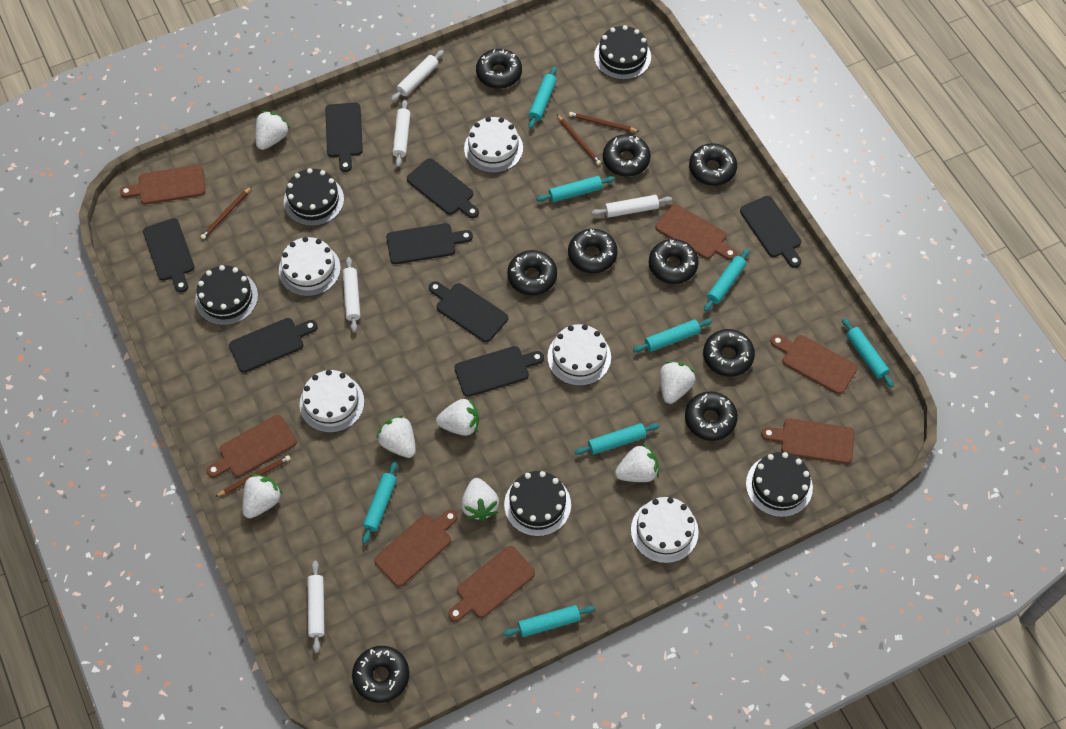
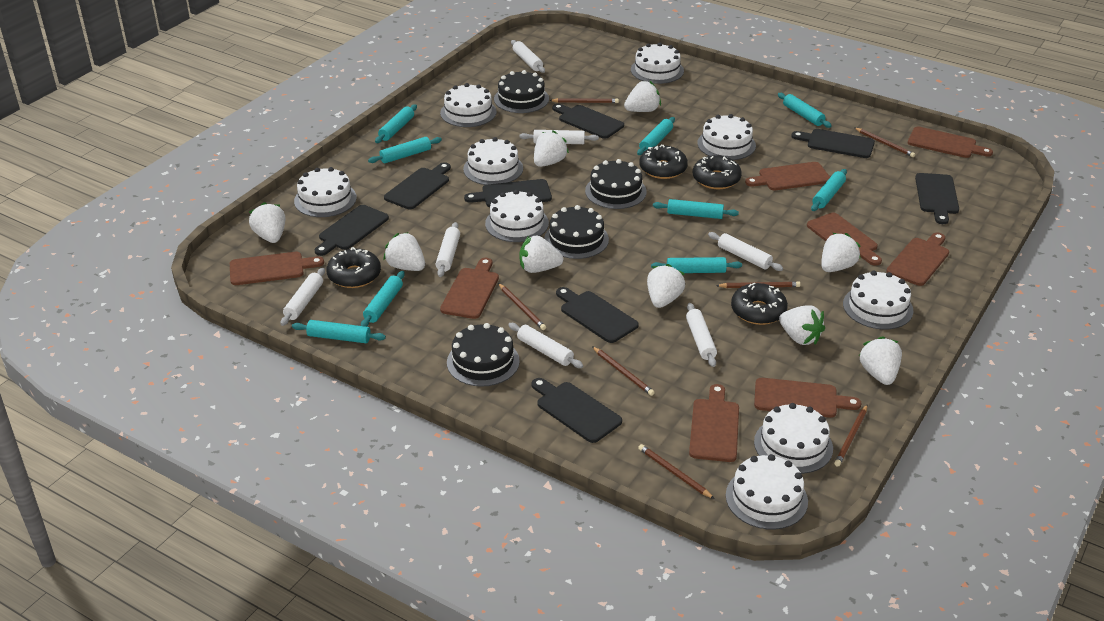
black cake: [195,265,258,325] [284,168,344,226] [504,471,571,536] [594,25,651,80] [746,452,813,517] = 5 -> [447,323,520,387] [494,70,549,113] [544,205,609,259] [585,159,647,209] = 4
black donut: [352,646,409,703] [476,49,522,89] [507,250,557,295] [568,229,618,273] [603,134,651,176] [649,239,699,284] [685,391,738,441] [689,143,737,186] [703,329,755,377] = 9 -> [326,247,381,288] [639,145,688,179] [693,155,742,189] [731,282,788,325] = 4
brown cutting board: [120,165,205,204] [207,415,297,477] [374,510,458,587] [448,546,535,622] [655,204,737,260] [761,418,854,464] [771,335,858,394] = 7 -> [230,252,324,285] [440,258,499,319] [689,384,739,462] [745,162,830,191] [754,378,862,418] [807,213,882,266] [886,232,949,286] [908,127,993,158] = 8
brown pencil: [201,186,252,239] [215,455,291,497] [557,115,601,165] [569,112,640,132] = 4 -> [498,283,546,330] [549,98,619,103] [592,346,655,396] [638,444,714,499] [716,281,800,288] [834,405,867,467] [855,128,915,157] = 7
turquoise rolling pin: [362,461,397,544] [503,605,595,637] [528,66,557,129] [536,176,615,202] [575,423,659,455] [633,319,712,352] [704,249,749,312] [842,318,894,388] = 8 -> [292,320,386,343] [361,271,405,327] [368,137,442,163] [375,104,417,143] [637,117,675,155] [651,257,742,273] [653,199,739,219] [778,93,832,128] [811,169,847,211] = 9
white cake: [279,237,341,296] [299,370,364,433] [464,117,523,173] [547,324,611,386] [631,497,699,563] = 5 -> [294,167,357,217] [440,83,497,127] [463,137,523,185] [485,190,549,242] [631,43,684,84] [697,114,756,160] [726,454,808,530] [754,403,833,474] [843,270,913,330] = 9
white rolling pin: [307,561,325,653] [342,257,360,332] [391,50,444,102] [393,100,410,167] [591,195,672,218] = 5 -> [281,268,325,326] [436,222,460,277] [508,323,583,368] [511,40,545,73] [519,130,599,144] [686,303,717,367] [708,232,783,271] = 7
white strawberry: [242,474,283,518] [255,111,290,150] [377,415,416,458] [436,398,479,436] [461,478,499,521] [615,444,659,482] [660,361,695,404] = 7 -> [249,202,286,243] [383,232,425,271] [520,235,563,273] [534,130,569,167] [624,81,661,112] [647,264,685,308] [779,305,825,345] [821,233,861,272] [859,336,902,385] = 9

